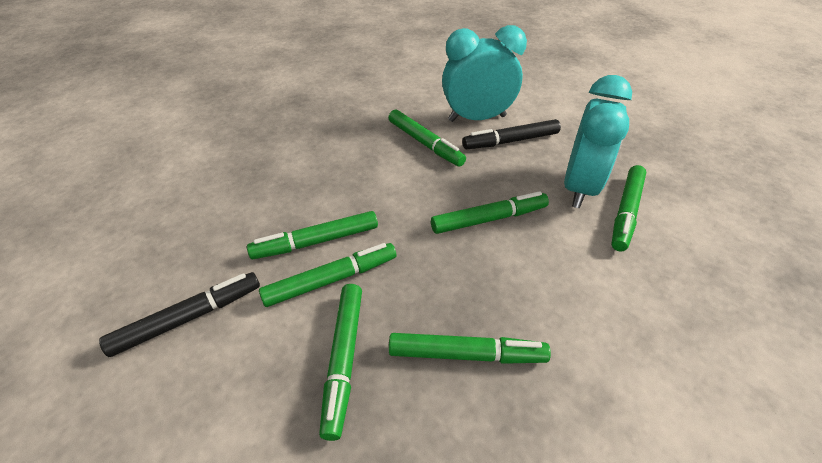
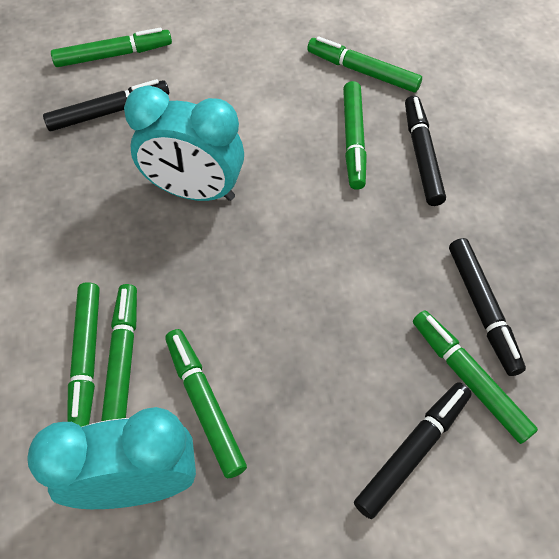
black marker: [99,272,260,357] [462,119,561,149] = 2 -> [43,79,169,131] [354,382,472,519] [405,96,446,206] [449,238,526,376] = 4

